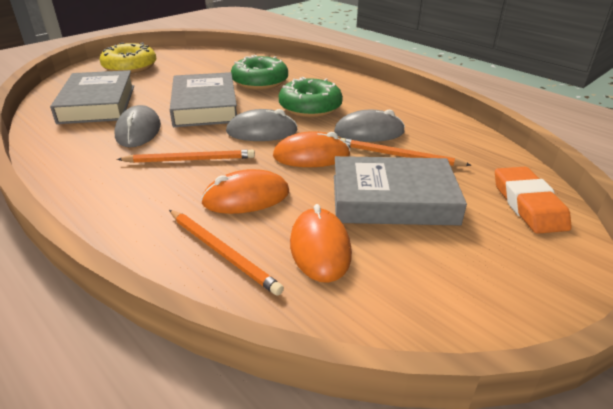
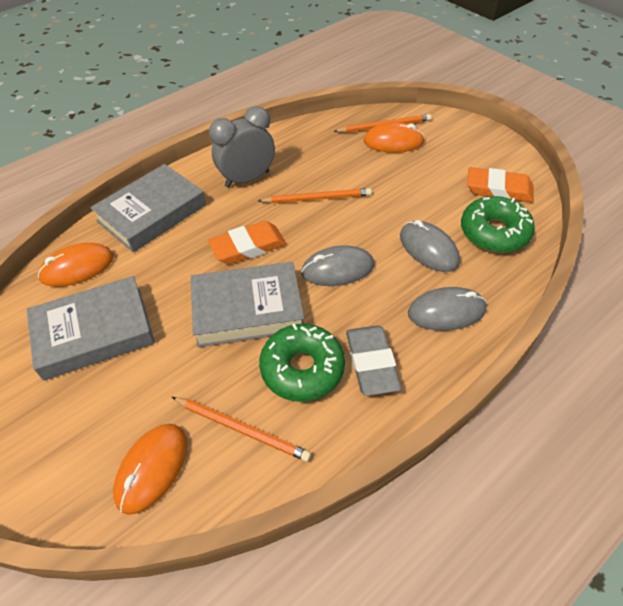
grey clock: none = 0 -> [209,106,275,188] = 1
grey eraser: none = 0 -> [346,325,401,396] = 1
orange eraser: [495,167,572,234] = 1 -> [208,221,286,264] [467,167,534,202] = 2
yellow donut: [99,42,156,74] = 1 -> none = 0

